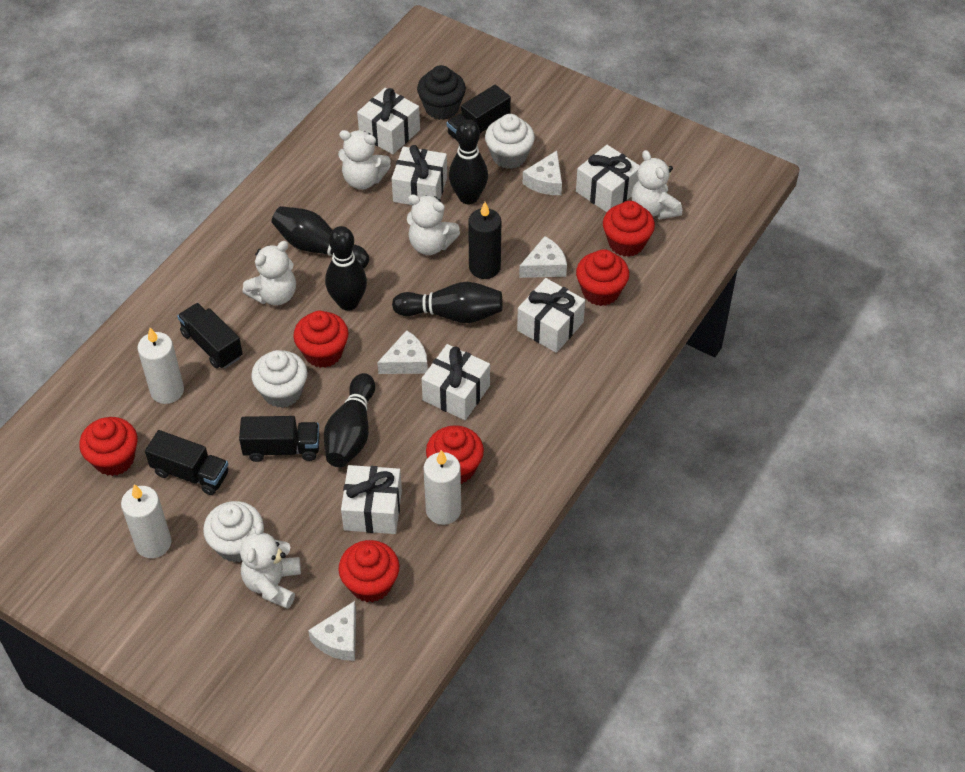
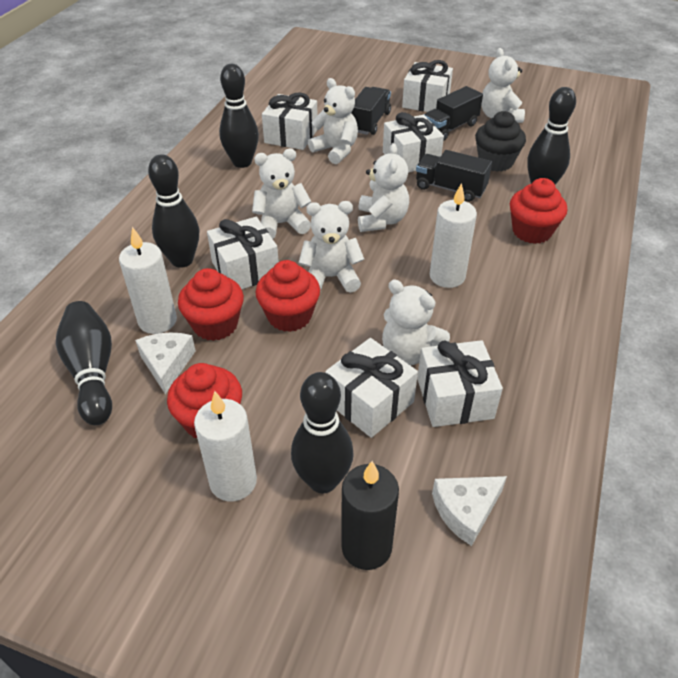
black truck: [145,430,228,495] [177,303,243,368] [239,416,320,462] [447,85,511,141] = 4 -> [351,87,391,135] [416,150,492,202] [424,86,483,141] = 3
red cupcake: [79,417,138,476] [293,311,348,368] [338,540,399,602] [426,425,484,484] [576,249,629,306] [603,201,655,257] = 6 -> [167,363,242,438] [178,268,244,341] [255,260,320,332] [510,178,567,244] = 4
white cheese: [308,601,356,661] [377,330,428,374] [519,236,567,278] [523,151,562,195] = 4 -> [135,332,196,394] [432,476,507,546] = 2
white cupcake: [203,501,263,562] [251,350,307,408] [485,114,535,169] = 3 -> none = 0
white teddy bear: [240,522,301,609] [242,241,296,305] [338,130,391,190] [407,194,460,255] [631,150,682,219] = 5 -> [252,149,312,239] [299,201,364,293] [308,78,358,164] [358,143,409,232] [382,280,450,365] [481,48,525,123] = 6

